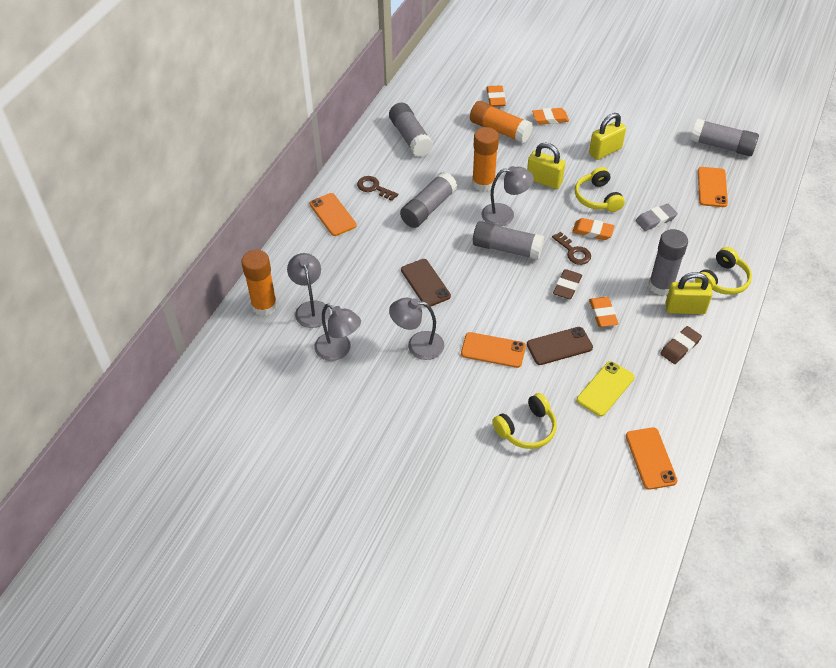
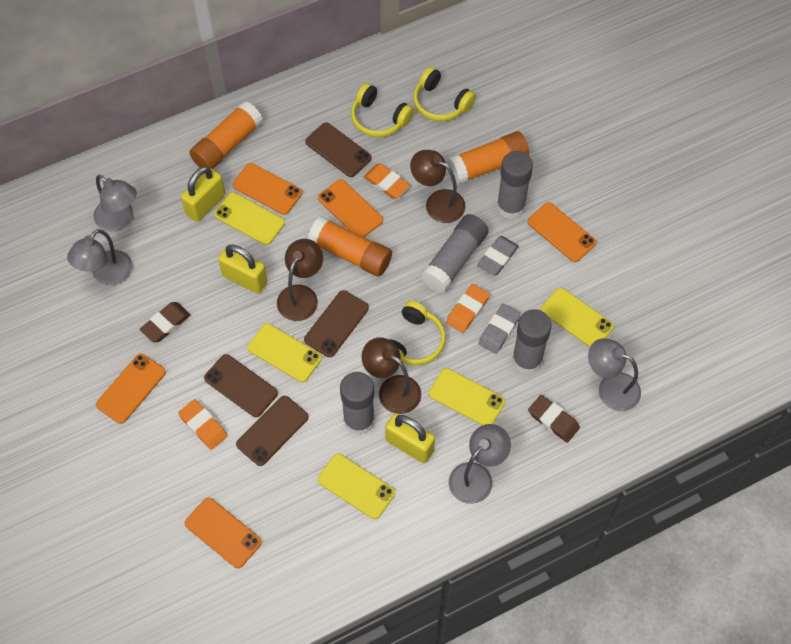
brown key: [357,176,398,201] [552,232,591,265] = 2 -> none = 0
brown lamp: none = 0 -> [277,239,323,321] [362,337,421,414] [410,150,466,223] = 3
brown phone: [401,259,451,307] [527,327,593,365] = 2 -> [204,354,278,417] [236,396,309,466] [304,290,369,357] [305,122,372,177] = 4
grey eraser: [636,204,678,231] = 1 -> [477,236,519,276] [478,304,521,354] = 2
grey glue stick: [389,103,433,157] [400,172,457,228] [473,221,544,260] [648,229,688,295] [691,119,759,156] = 5 -> [340,372,375,435] [421,214,489,293] [497,151,533,219] [512,309,552,374] = 4
orange eraser: [486,85,506,107] [532,108,569,125] [572,218,615,240] [589,297,619,327] = 4 -> [178,399,228,450] [363,163,410,199] [446,284,490,333] = 3
orange phone: [310,193,357,236] [461,332,526,368] [626,427,677,490] [698,167,728,207] = 4 -> [96,354,166,424] [185,498,262,568] [232,163,302,215] [318,179,383,237] [527,202,596,262] = 5
yellow phone: [577,361,635,417] = 1 -> [214,192,285,245] [247,323,322,382] [317,453,395,519] [429,368,505,425] [541,288,614,347] = 5

